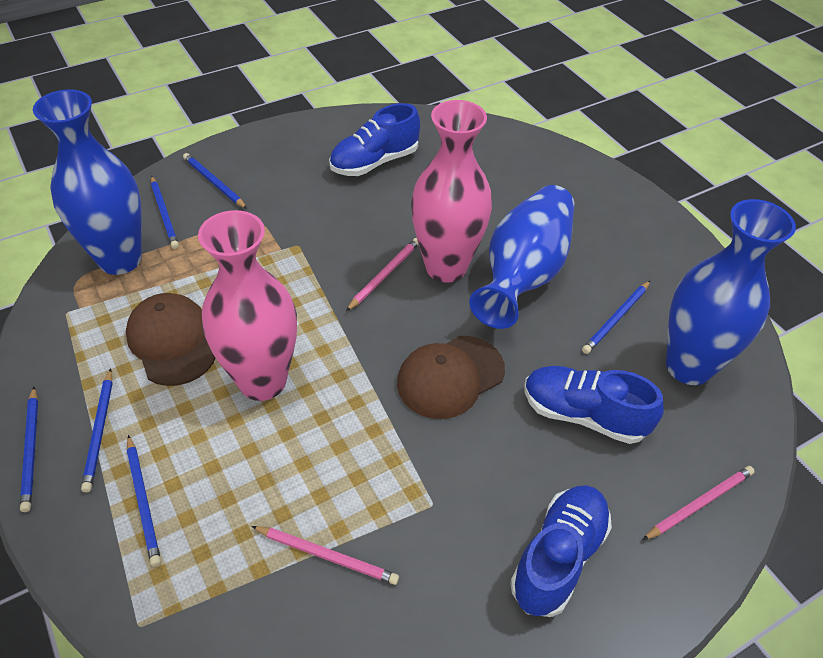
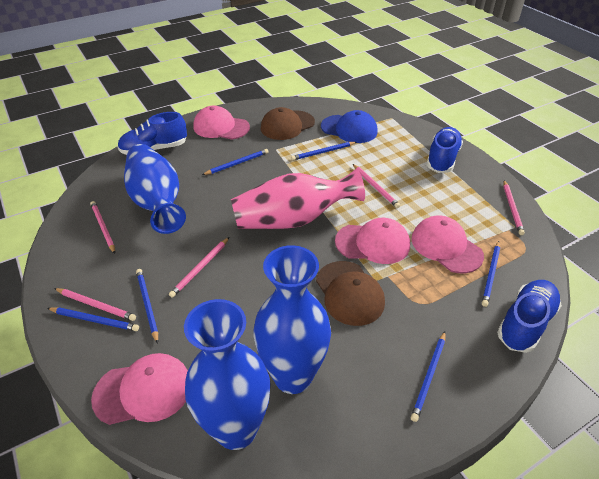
blue cap: none = 0 -> [321,110,378,143] = 1
pink cap: none = 0 -> [91,353,188,425] [193,106,250,140] [335,218,410,264] [411,216,484,273] = 4
pink pencil: [251,526,399,585] [346,238,419,311] [643,466,755,540] = 3 -> [54,288,136,321] [90,201,115,254] [169,237,229,298] [353,164,400,208] [504,180,525,235] = 5
pink vase: [198,210,297,401] [411,100,492,283] = 2 -> [231,169,365,229] = 1

